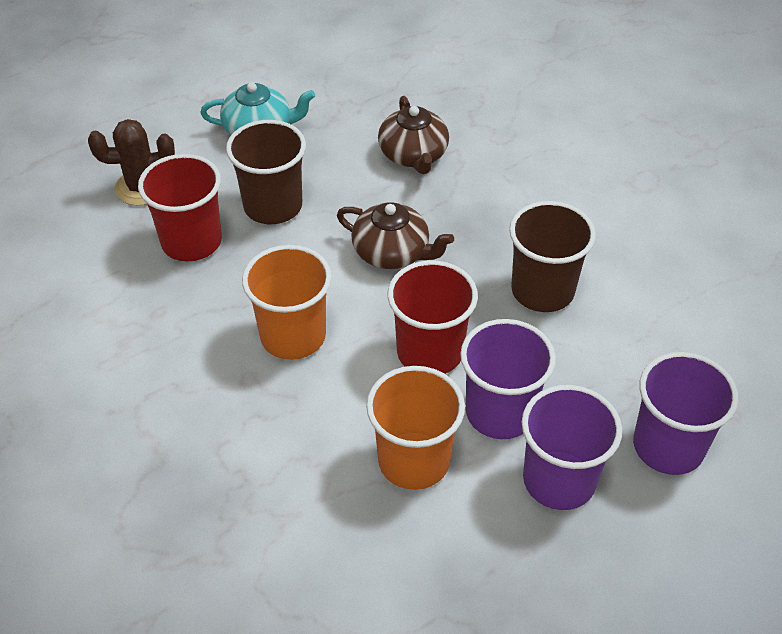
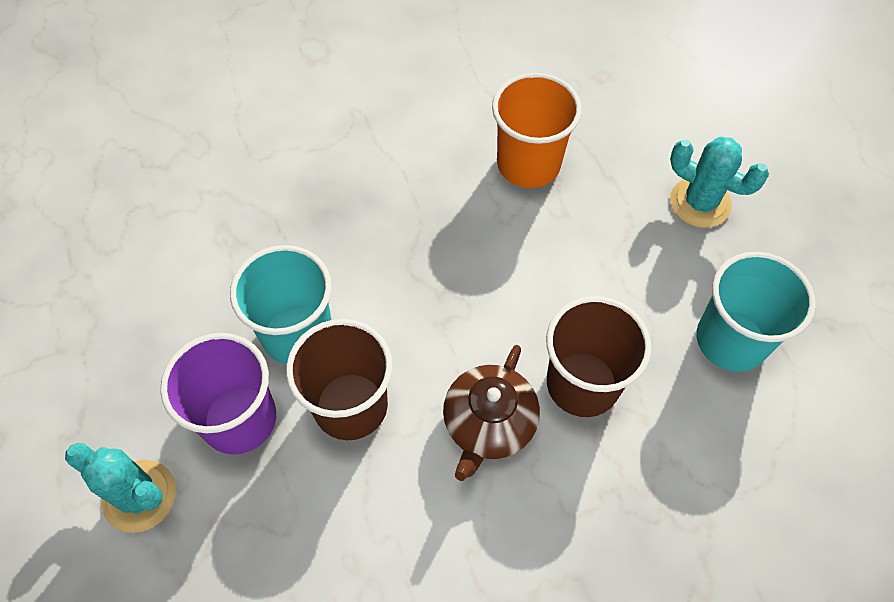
brown cactus: [88,119,175,206] = 1 -> none = 0
brown teapot: [337,202,454,269] [378,96,449,174] = 2 -> [443,345,540,481] = 1
orange cup: [242,245,332,360] [366,366,465,490] = 2 -> [492,73,582,188] = 1
purple cup: [460,319,556,439] [522,385,622,510] [633,352,738,475] = 3 -> [160,333,276,455] = 1
red cup: [138,154,222,262] [388,261,478,374] = 2 -> none = 0
turquoise cactus: none = 0 -> [65,443,176,533] [670,137,769,228] = 2
turquoise cup: none = 0 -> [230,245,332,364] [696,252,816,372] = 2
turquoise teapot: [200,82,315,135] = 1 -> none = 0

